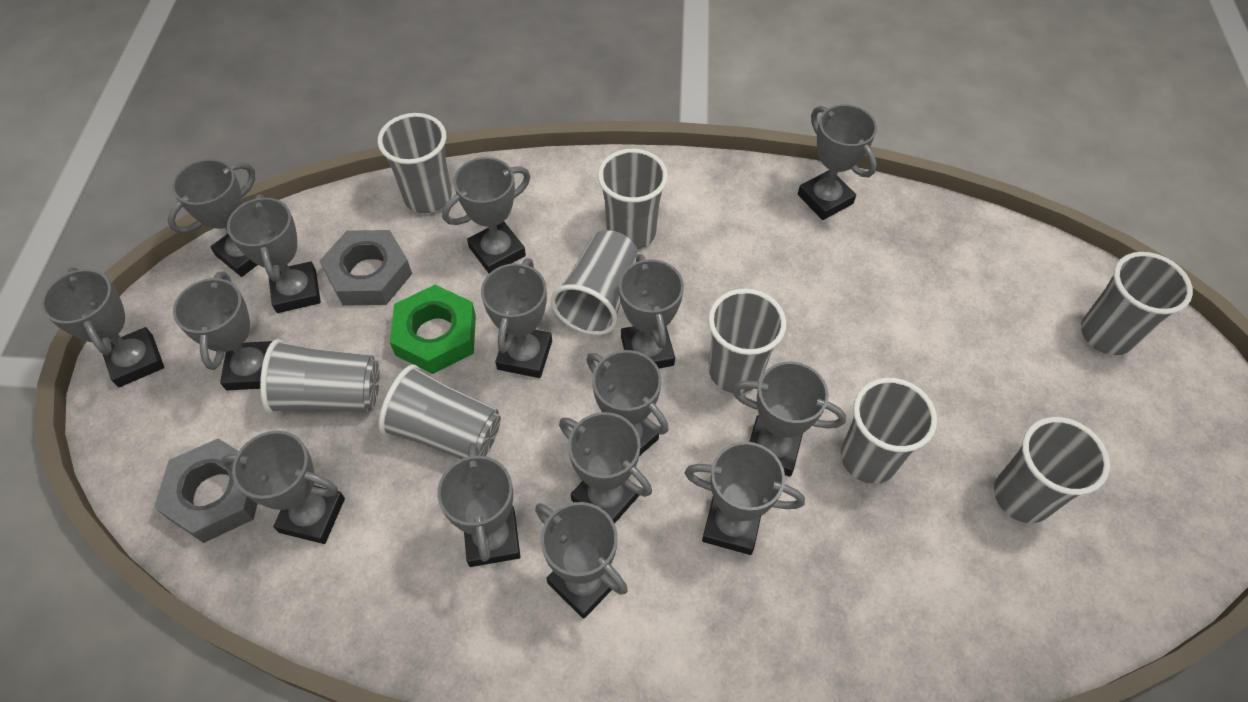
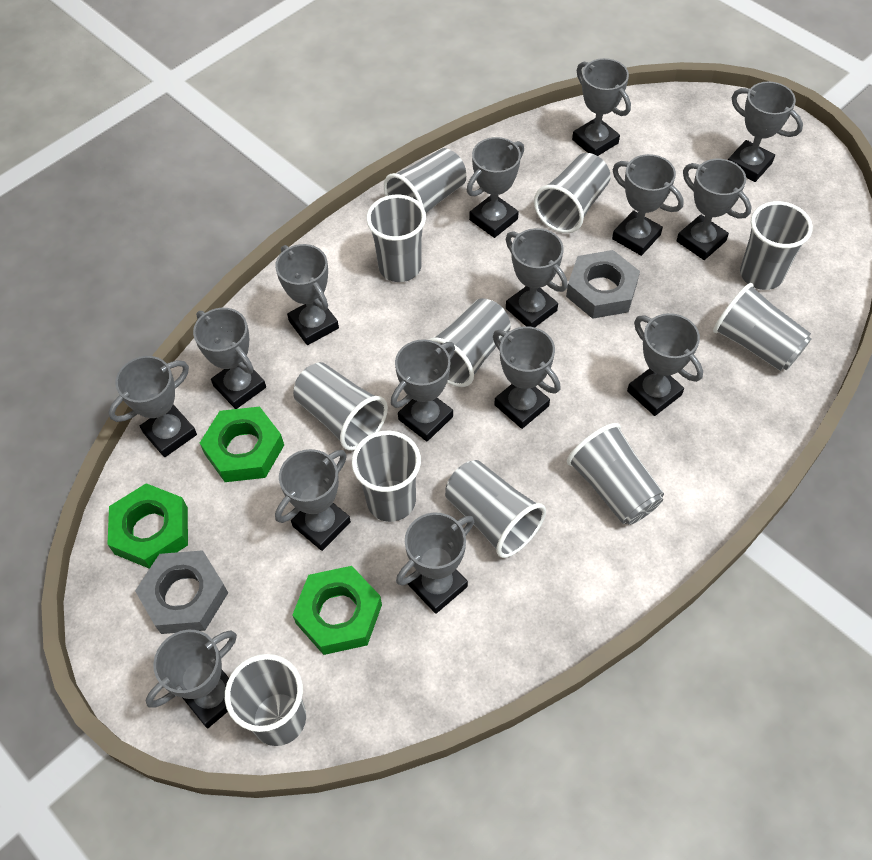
green nut: [390,285,476,374] = 1 -> [107,483,188,569] [200,406,284,482] [292,566,382,655] = 3
grey cup: [260,339,380,414] [378,113,452,213] [379,364,501,459] [551,230,639,335] [598,149,668,249] [708,289,786,393] [841,378,937,484] [994,417,1110,523] [1081,252,1193,355] = 9 -> [225,654,306,746] [293,362,388,451] [352,431,421,522] [366,194,426,282] [384,148,466,214] [428,298,511,387] [445,460,546,558] [534,153,611,233] [567,423,664,525] [713,283,811,371] [740,201,813,290] = 11

